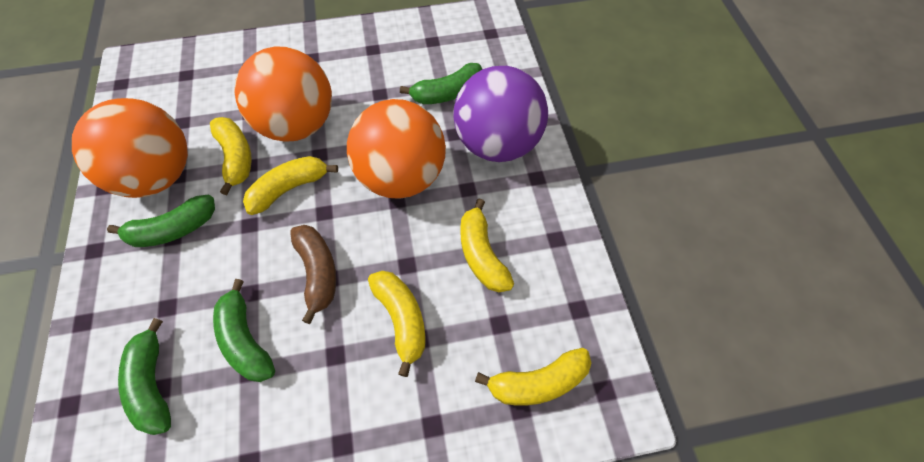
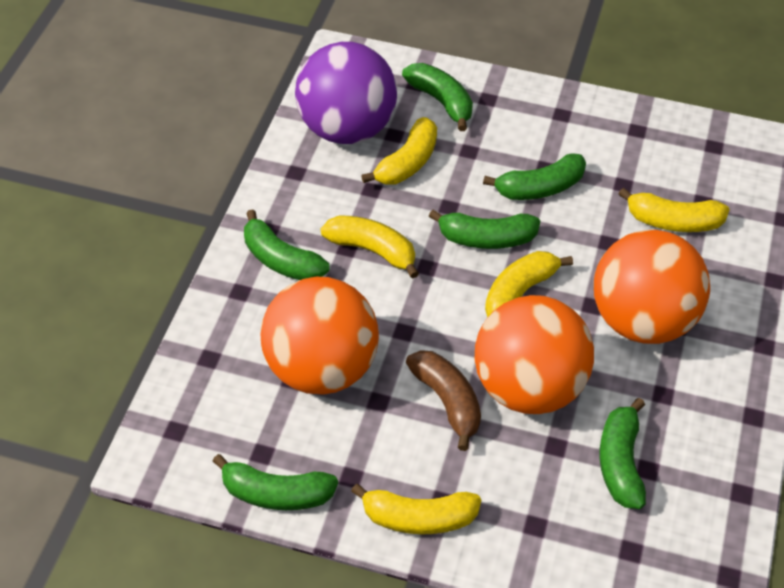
green banana: [107,195,215,247] [118,318,171,435] [213,279,275,382] [400,63,482,104] = 4 -> [213,454,338,510] [244,210,329,280] [402,63,473,131] [429,210,540,249] [483,153,586,200] [600,398,646,509] = 6

